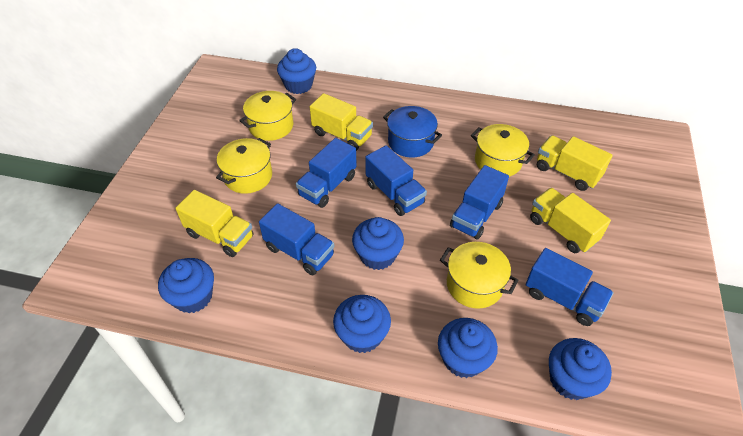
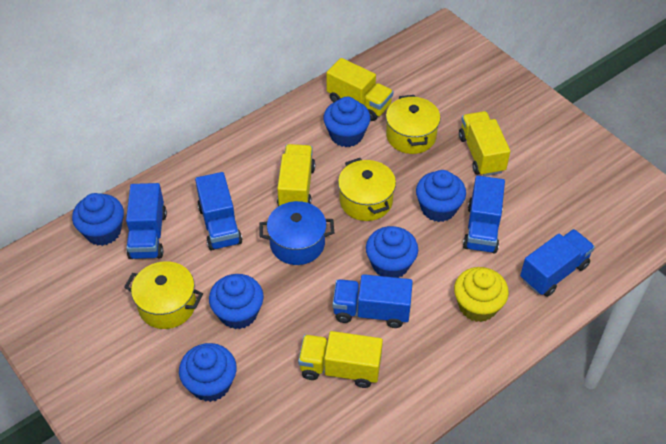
yellow cupcake: none = 0 -> [454,267,509,322] = 1
yellow pot: [216,138,272,194] [239,91,296,141] [440,242,519,309] [471,124,535,177] = 4 -> [124,261,203,329] [338,158,396,221] [386,95,441,154] = 3

